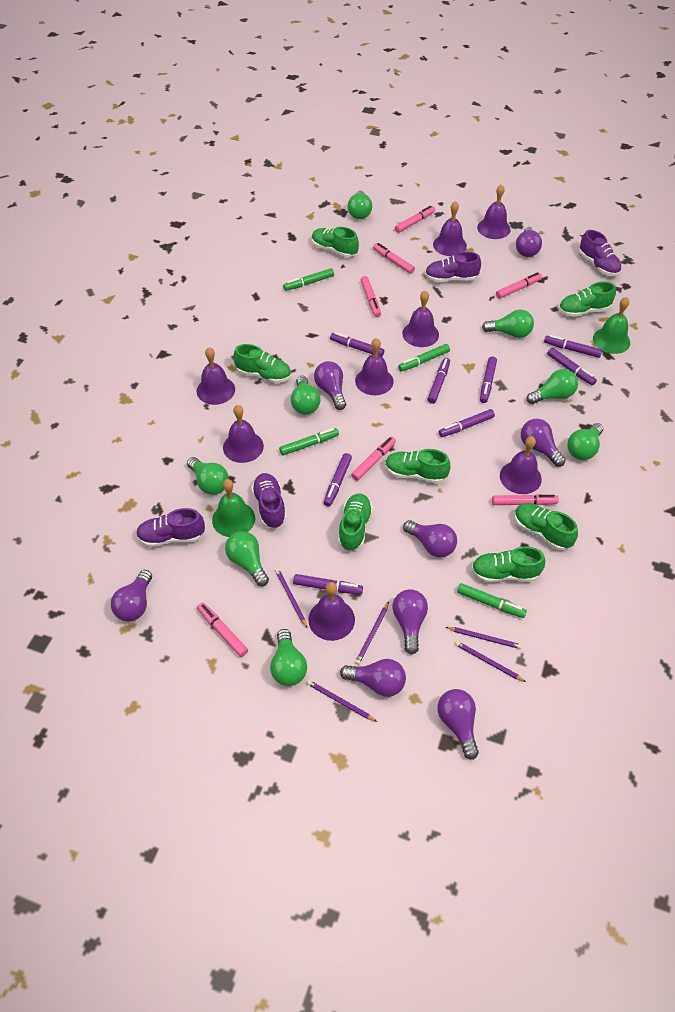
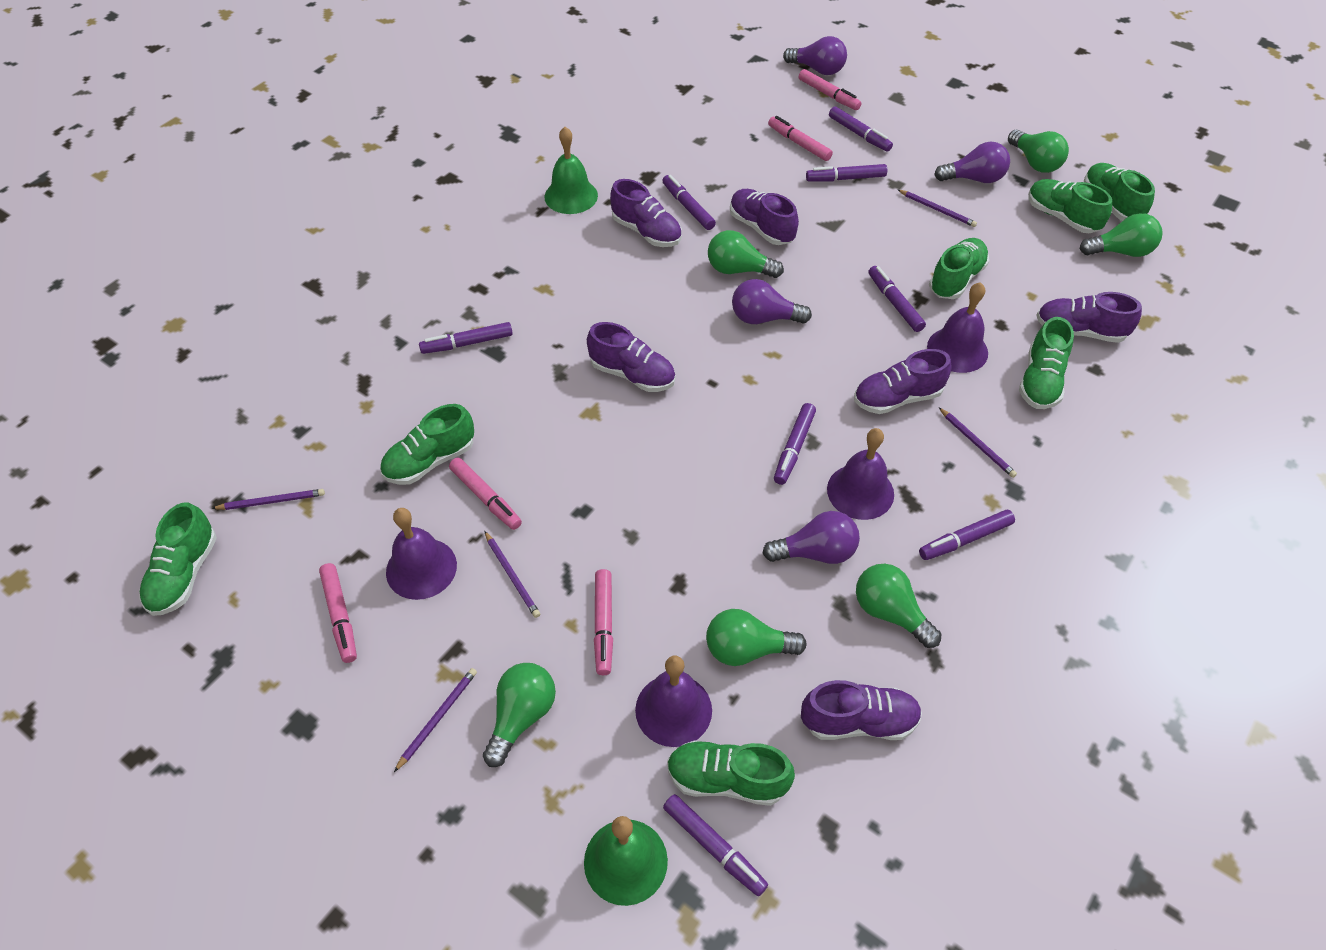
green light bulb: [187,457,229,495] [225,531,269,586] [270,629,307,686] [291,376,321,414] [348,191,372,219] [482,310,534,338] [527,369,578,404] [567,423,603,460] = 8 -> [483,663,556,767] [706,609,807,666] [708,230,784,278] [856,564,941,648] [1008,129,1069,173] [1080,213,1163,257] = 6
green marker: [279,428,339,456] [283,268,334,291] [398,344,450,372] [457,583,527,618] = 4 -> none = 0
pink marker: [197,602,248,657] [351,436,396,481] [361,276,381,317] [373,243,415,274] [395,205,435,233] [492,494,559,505] [496,272,542,299] = 7 -> [319,563,357,663] [449,458,522,530] [594,569,613,675] [768,116,833,161] [799,69,861,110] = 5
purple bell: [197,347,235,405] [223,405,264,463] [308,582,355,641] [355,338,394,395] [402,290,439,347] [433,201,467,256] [477,184,511,239] [500,436,542,494] = 8 -> [386,508,457,600] [635,656,712,747] [827,428,894,520] [927,282,988,373] = 4
purple light bulb: [111,570,152,621] [314,361,346,410] [340,659,406,697] [393,589,428,655] [403,520,457,557] [438,689,479,760] [516,227,542,257] [521,419,566,467] = 8 -> [732,279,812,324] [763,511,860,564] [783,36,847,75] [934,142,1010,183] = 4
purple shoe: [136,508,205,547] [251,473,286,528] [425,252,481,282] [579,230,622,276] = 4 -> [587,322,675,392] [610,179,682,247] [730,189,799,245] [801,680,922,740] [854,349,952,414] [1036,292,1142,343] = 6

